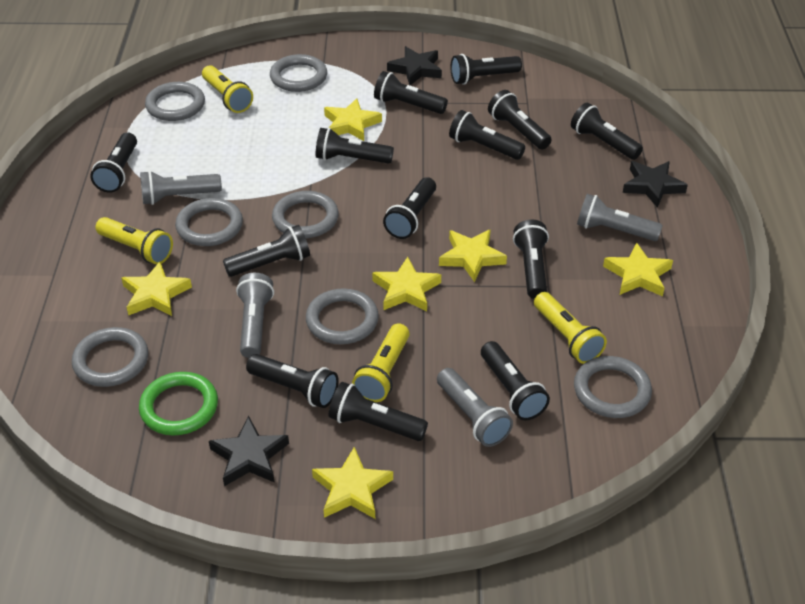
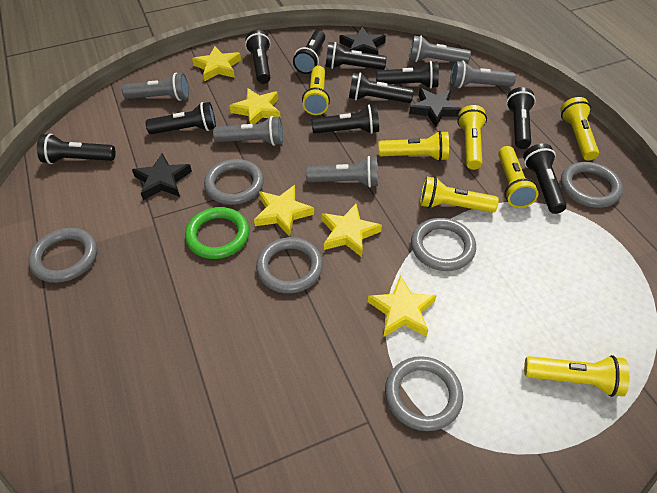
black flashlight: [90,132,137,193] [223,225,310,277] [246,354,339,408] [316,128,394,164] [329,382,428,441] [374,71,448,114] [383,177,436,239] [449,110,525,160] [450,54,522,85] [481,341,550,421] [488,90,552,150] [513,219,549,299] [571,103,643,160] = 13 -> [37,134,115,164] [145,102,216,134] [245,30,271,84] [293,30,325,74] [312,104,379,134] [326,42,387,70] [349,72,414,103] [376,61,439,89] [506,87,536,149] [523,143,567,214] = 10
grey flashlight: [140,170,222,205] [236,273,274,358] [437,368,513,447] [577,194,663,241] = 4 -> [122,73,189,101] [213,116,283,146] [306,156,378,187] [409,36,471,64] [450,61,516,88] = 5
grey ring: [72,327,148,387] [145,82,205,121] [175,198,243,246] [270,54,327,92] [272,191,339,238] [306,288,379,344] [574,356,652,418] = 7 -> [28,228,97,283] [204,159,264,205] [256,237,323,293] [385,356,463,431] [411,218,476,271] [561,162,623,208] = 6
yellow flashlight: [95,217,173,264] [202,65,253,113] [352,323,410,402] [534,292,607,364] = 4 -> [302,66,330,115] [379,131,449,161] [420,176,499,213] [457,105,487,170] [498,146,538,208] [524,355,630,397] [560,97,599,161] = 7
yellow star: [121,262,192,316] [312,447,393,519] [324,98,382,141] [372,257,441,311] [439,229,507,282] [603,242,673,296] = 6 -> [192,46,241,81] [230,88,281,124] [254,185,314,237] [321,204,382,257] [368,275,437,337] = 5

